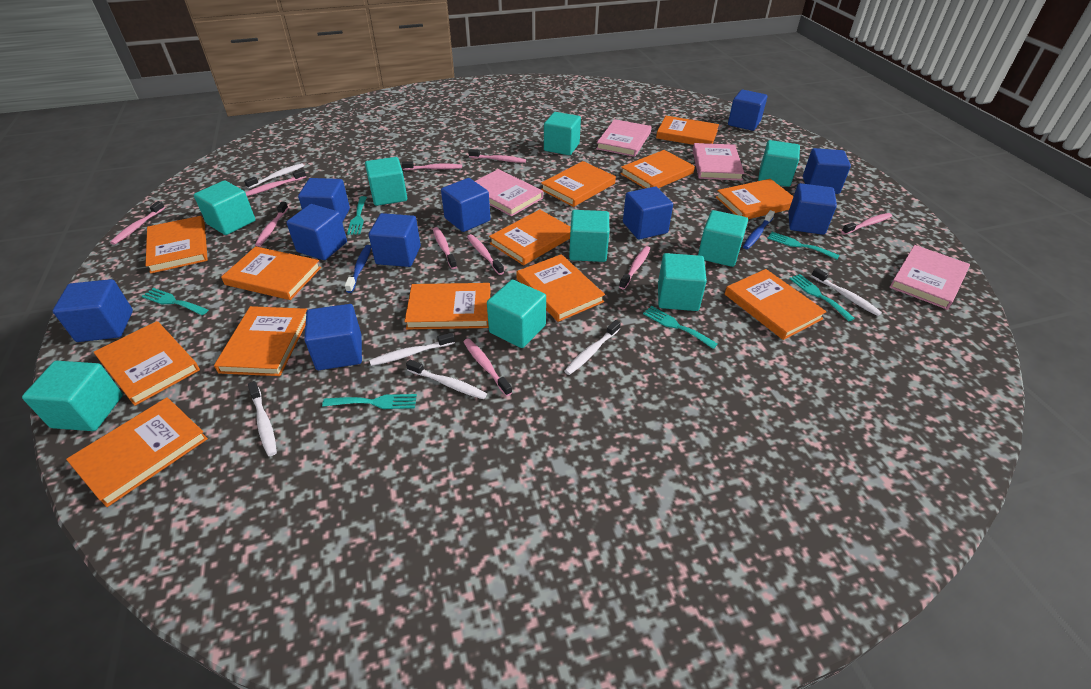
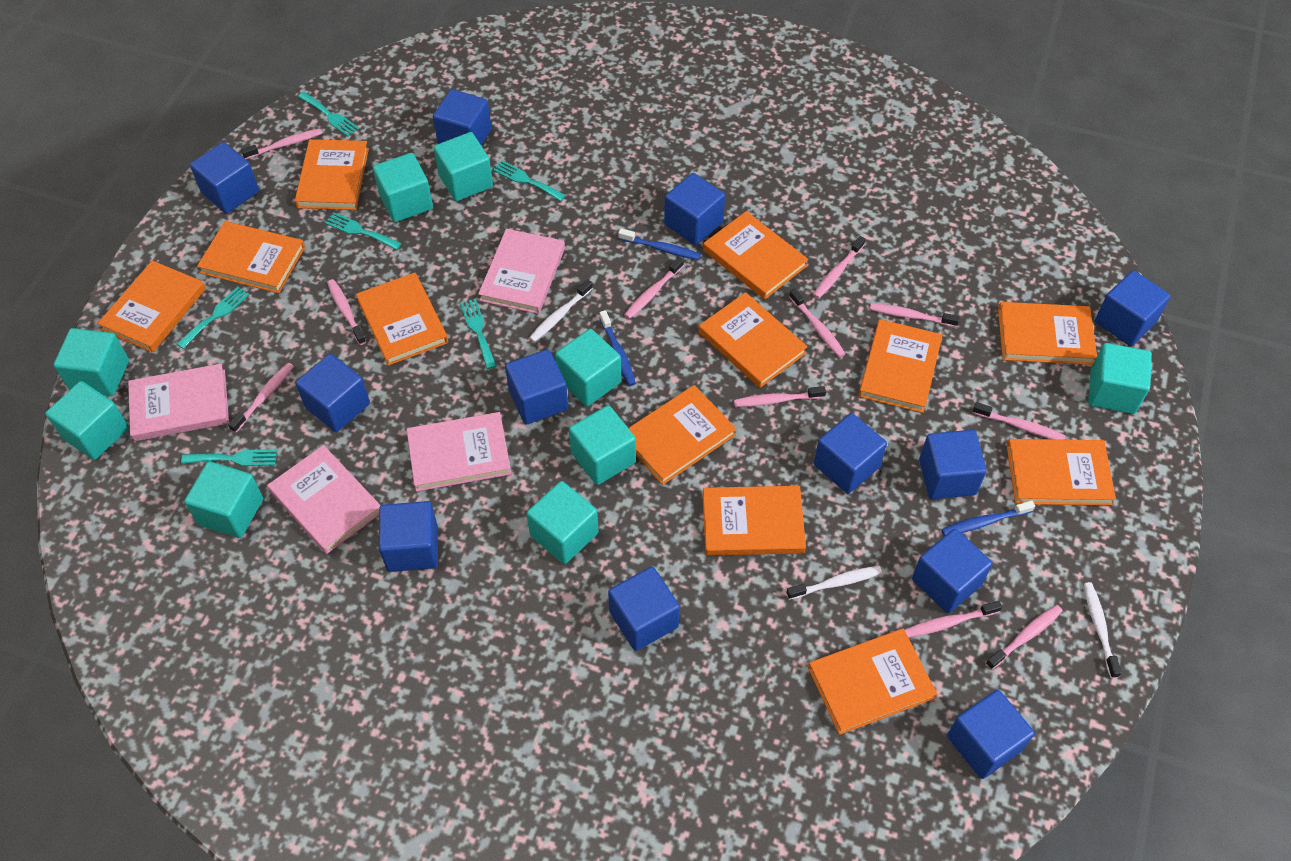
blue cube: [53,279,133,342] [286,204,347,260] [298,178,350,223] [304,304,362,370] [369,213,421,267] [441,178,491,232] [623,187,673,240] [728,90,768,131] [789,183,837,235] [803,148,851,194] = 10 -> [190,142,259,213] [296,354,370,432] [379,501,438,572] [433,89,492,145] [505,349,568,424] [608,567,680,651] [664,173,725,245] [814,413,887,494] [912,529,992,613] [919,430,987,499] [947,690,1035,779] [1095,270,1171,346] = 12
blue toothbrush: [345,245,371,293] [743,210,775,249] = 2 -> [599,310,636,386] [619,228,701,260] [941,500,1035,536] = 3
orange book: [66,397,208,507] [93,321,200,406] [146,216,208,274] [214,306,307,376] [221,246,321,300] [404,283,491,329] [489,209,571,265] [516,254,605,322] [541,161,616,207] [620,150,695,188] [656,116,719,145] [716,179,793,219] [725,269,827,340] = 13 -> [97,261,206,353] [197,221,305,293] [295,139,369,210] [356,273,448,366] [629,385,736,485] [699,292,807,388] [702,486,806,556] [703,211,808,299] [808,629,937,735] [858,319,942,413] [998,302,1097,365] [1007,439,1116,506] = 12
pink toothbrush: [110,201,165,245] [245,169,306,196] [255,202,288,247] [402,161,462,170] [433,227,457,269] [463,338,512,396] [467,234,504,275] [468,149,526,163] [619,246,651,289] [842,213,892,235] = 10 -> [228,363,294,433] [241,128,322,159] [327,279,366,345] [624,257,684,319] [734,386,826,407] [789,288,845,357] [813,236,865,299] [870,303,960,327] [905,601,1002,638] [973,402,1066,440] [986,605,1063,670] = 11
white toothbrush: [244,163,304,189] [248,381,277,456] [369,333,455,366] [406,360,487,399] [564,320,621,375] [811,268,882,316] = 6 -> [529,279,593,342] [786,566,882,600] [1084,582,1122,678] = 3

